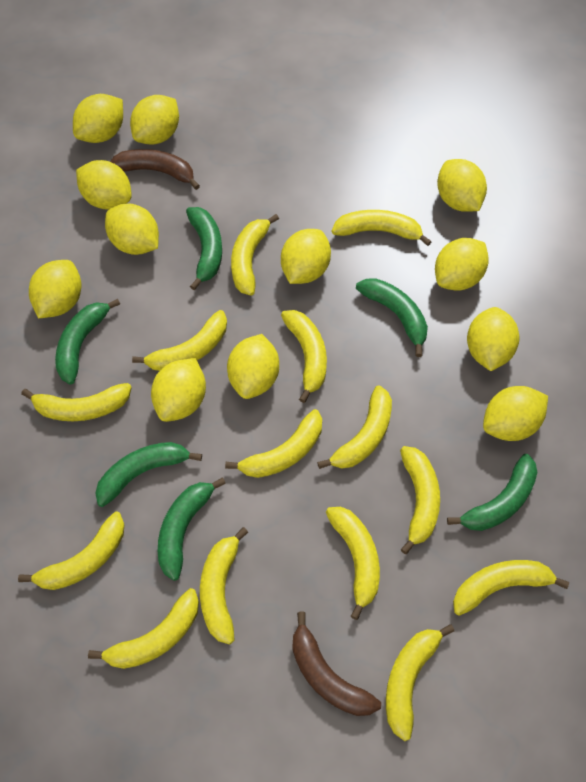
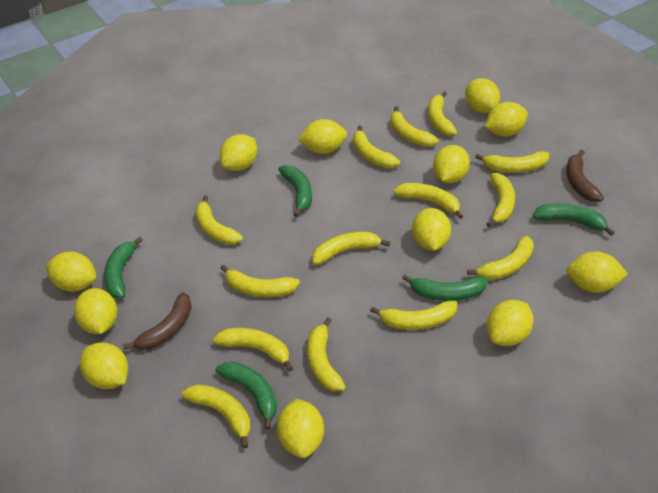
green banana: [55,299,120,384] [95,442,202,507] [158,478,226,581] [186,207,222,290] [356,278,428,357] [447,454,537,531] = 6 -> [104,237,143,298] [215,362,277,430] [278,165,312,217] [402,274,488,301] [533,203,615,236] = 5

